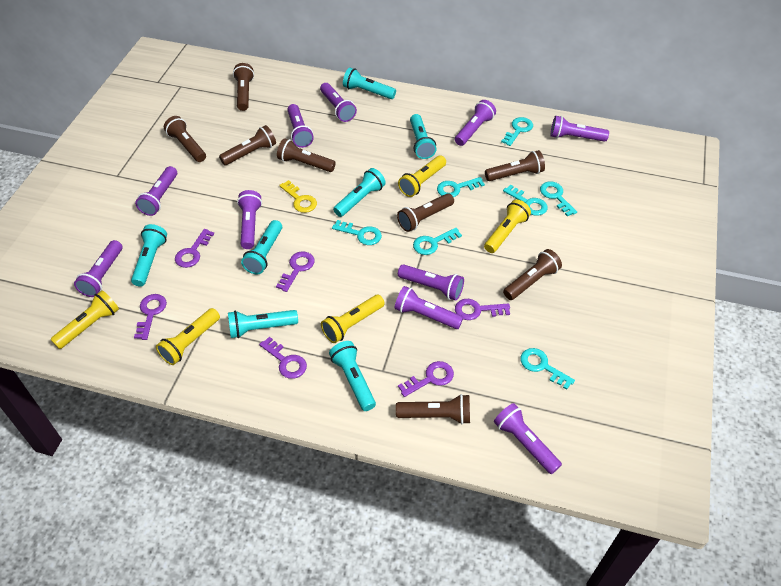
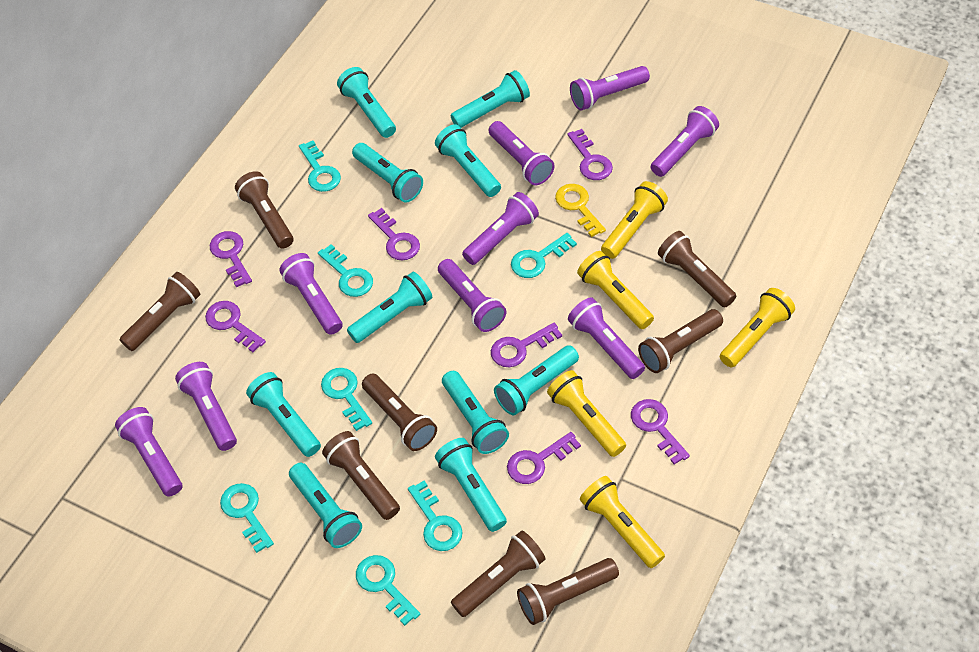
purple flashlight: [74,240,123,297] [135,166,177,216] [237,190,262,249] [287,104,314,148] [320,83,357,122] [394,286,463,329] [398,264,464,301] [455,100,496,146] [494,403,562,474] [551,116,609,142] = 10 -> [115,407,182,497] [175,362,237,451] [279,253,342,335] [438,259,506,332] [462,192,539,265] [489,121,554,185] [568,297,645,379] [570,66,650,111] [651,106,719,177] = 9
purple key: [134,294,167,340] [175,229,214,268] [259,337,307,379] [276,251,315,292] [398,361,454,397] [455,299,510,320] = 6 -> [205,301,266,352] [210,231,252,287] [368,208,420,261] [491,323,562,367] [507,432,581,484] [567,129,613,180] [631,399,690,465] = 7
turquoise flashlight: [131,224,167,287] [228,310,298,338] [241,220,282,274] [329,341,376,411] [333,168,386,217] [343,68,396,99] [410,114,436,159] = 7 -> [246,372,321,457] [289,463,362,548] [337,67,396,138] [347,272,432,343] [352,143,423,202] [435,124,501,197] [435,438,507,532] [442,371,509,454] [451,70,530,128] [494,345,579,415] = 10

